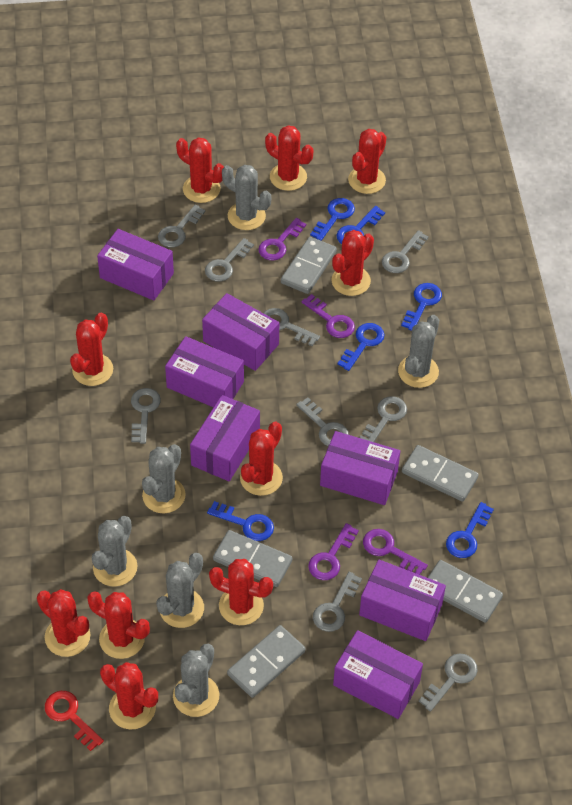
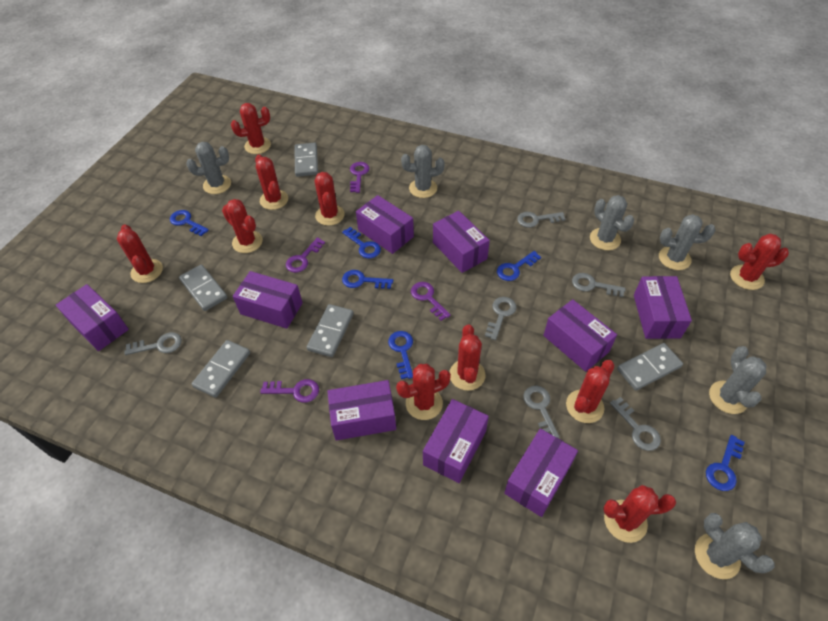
grey key: [131,388,161,444] [158,204,205,247] [205,238,254,282] [264,308,320,346] [296,397,349,446] [313,572,362,632] [359,396,407,442] [382,230,429,273] [419,654,478,712] = 9 -> [124,332,182,355] [485,297,517,340] [517,212,565,228] [523,386,560,438] [572,273,626,297] [610,397,661,451] = 6
purple box: [97,229,174,301] [165,336,244,407] [190,395,260,481] [202,293,279,371] [320,431,400,505] [333,630,423,719] [359,560,446,641] = 7 -> [56,284,129,351] [233,271,303,329] [327,380,396,441] [356,195,414,254] [423,399,489,483] [433,211,490,273] [504,428,578,517] [543,299,617,372] [634,276,692,339] = 9
red key: [45,691,104,751] = 1 -> none = 0

